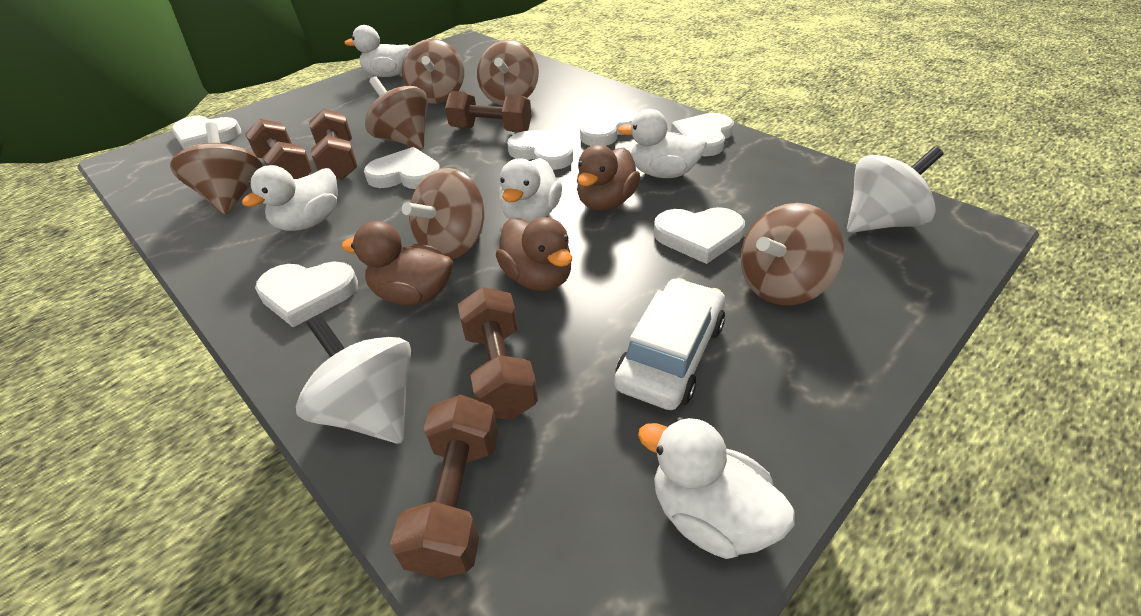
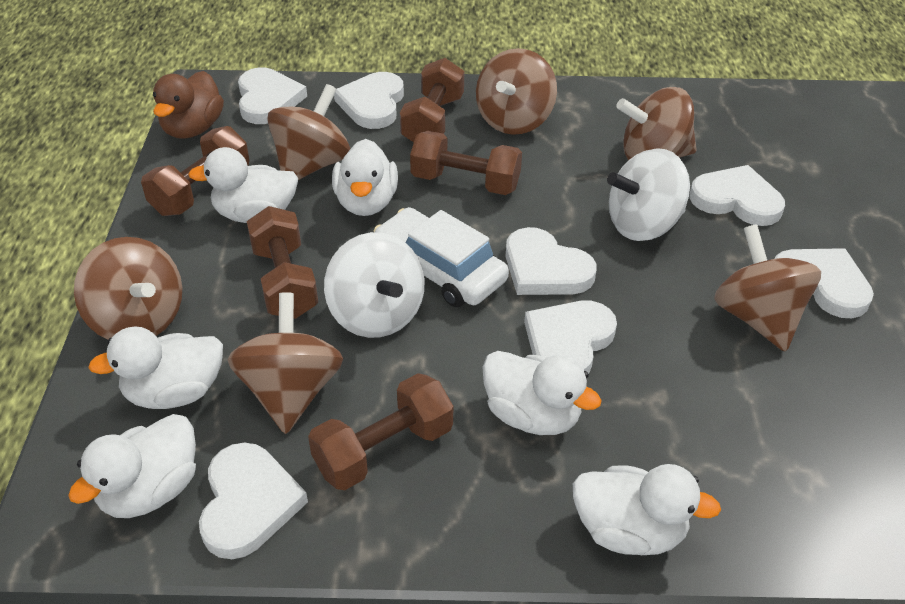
brown duck: [341,221,453,305] [496,217,572,291] [577,145,640,211] = 3 -> [153,71,224,139] = 1
white duck: [242,165,338,231] [344,25,410,77] [499,158,562,222] [618,109,707,178] [638,417,795,559] = 5 -> [68,414,196,518] [88,327,223,409] [188,147,298,223] [332,139,398,216] [482,351,602,435] [573,464,721,555] = 6

